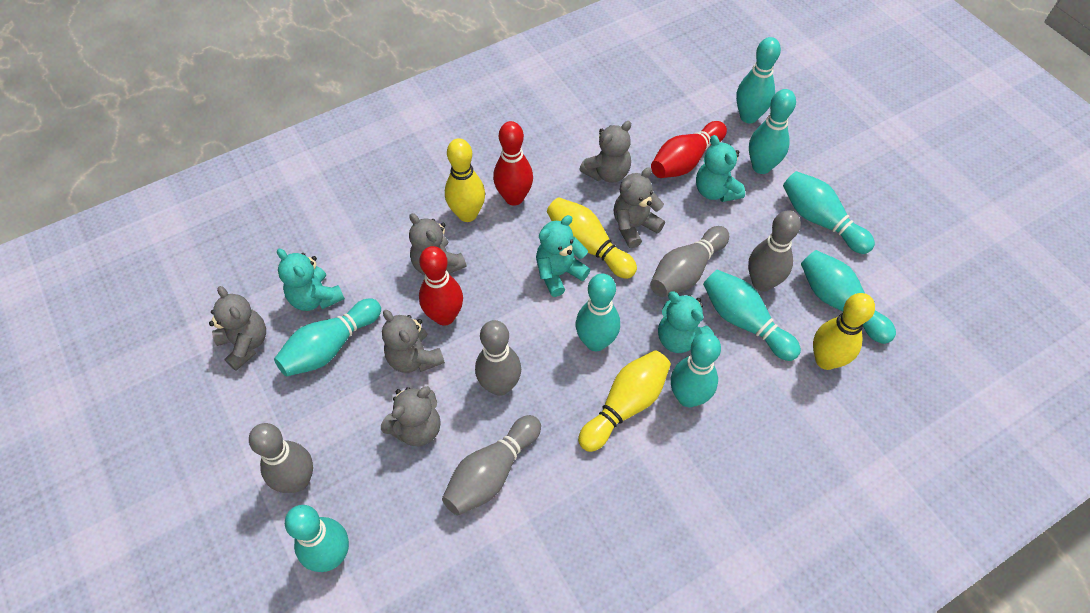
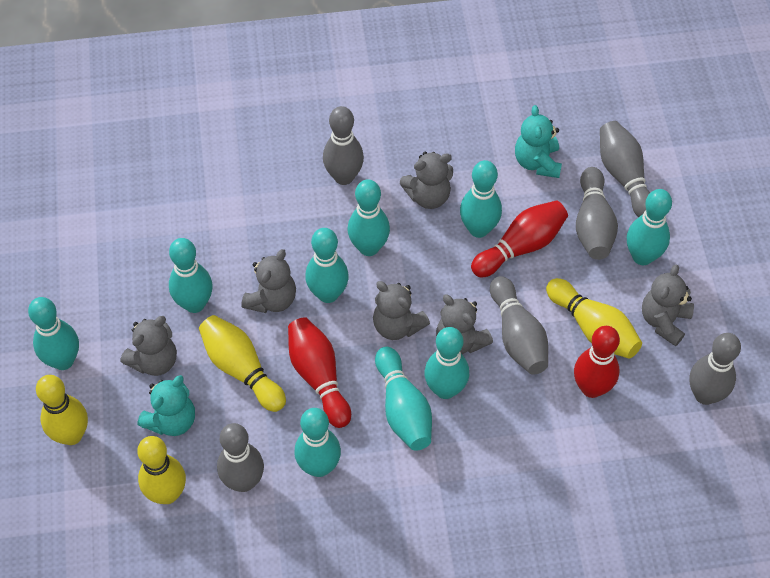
grey bowling pin: [249,423,313,493] [442,415,541,515] [475,320,521,396] [650,226,729,297] [748,210,801,291] = 5 -> [217,423,264,492] [323,106,364,185] [490,276,548,375] [576,167,618,260] [600,121,650,217] [690,333,741,405] = 6
turquoise teddy bear: [277,249,345,311] [536,215,590,297] [658,291,714,353] [696,135,745,202] = 4 -> [138,375,195,436] [515,105,562,178] = 2

